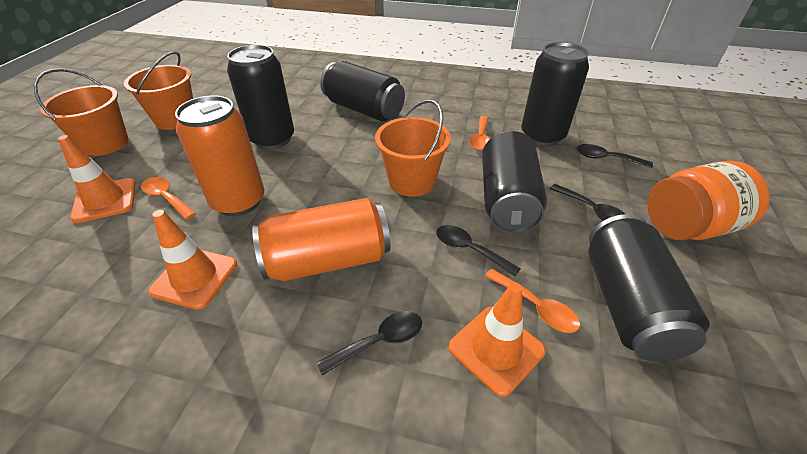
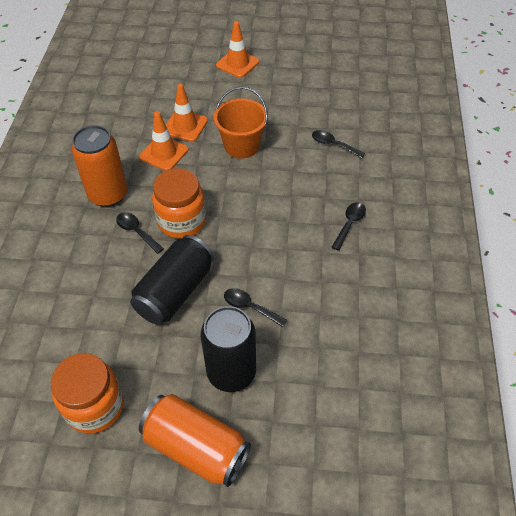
black can: [227,45,294,150] [320,61,405,121] [482,131,547,233] [521,42,589,146] [589,214,710,361] = 5 -> [130,235,214,325] [200,306,256,392] = 2
orange bucket: [34,68,128,156] [124,51,193,130] [375,99,451,197] = 3 -> [214,87,268,159] = 1
orange jar: [647,161,770,240] = 1 -> [51,353,124,434] [152,168,206,238] = 2
orange spoon: [141,177,196,220] [469,116,490,150] [485,269,580,333] = 3 -> none = 0

